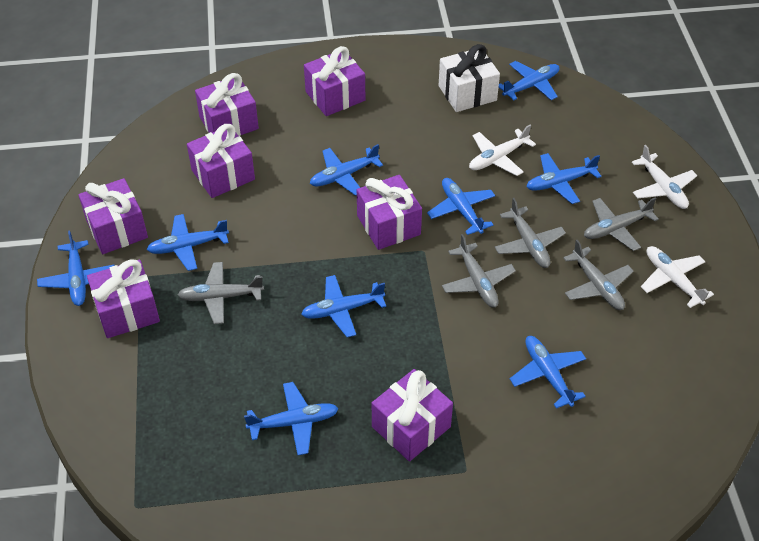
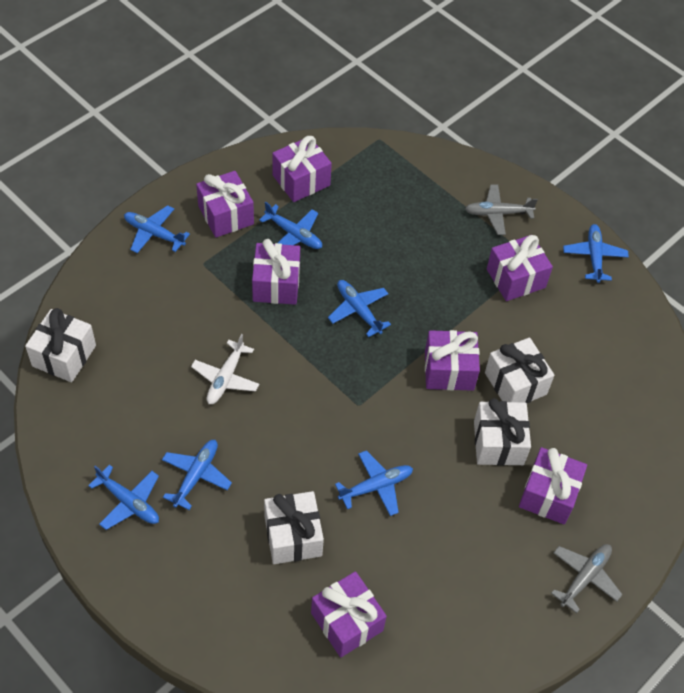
blue plane: [37,230,114,306] [147,214,229,271] [244,382,339,455] [301,275,386,337] [310,144,383,196] [427,178,495,235] [499,61,559,100] [510,336,586,409] [526,153,601,204] = 9 -> [88,464,159,530] [124,205,190,253] [162,440,232,510] [259,202,322,249] [328,280,391,337] [335,450,413,516] [563,224,629,283] = 7
grey plane: [178,262,264,324] [442,234,516,308] [495,198,566,268] [563,240,634,310] [584,198,659,251] = 5 -> [465,185,538,235] [551,544,623,613] = 2
white gift: [439,44,500,112] = 1 -> [25,308,96,382] [264,491,324,564] [474,398,531,466] [485,337,554,403] = 4
white plane: [469,125,536,176] [632,145,697,209] [641,246,714,308] = 3 -> [191,334,259,404] = 1

